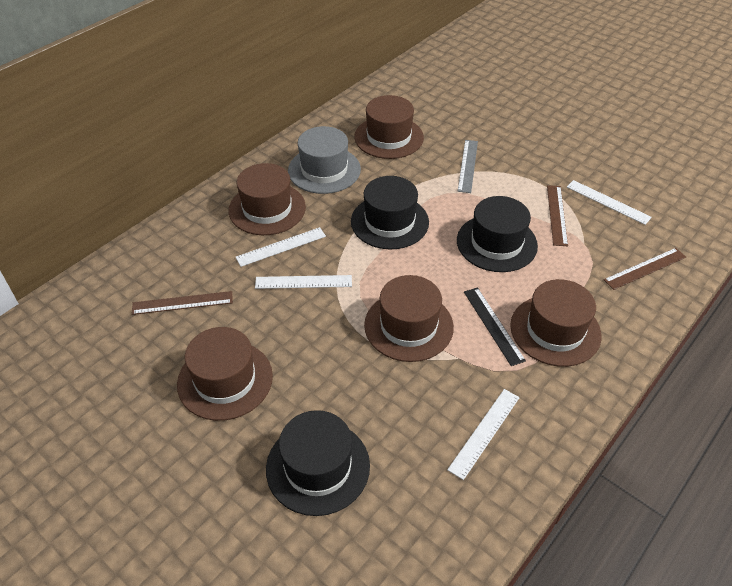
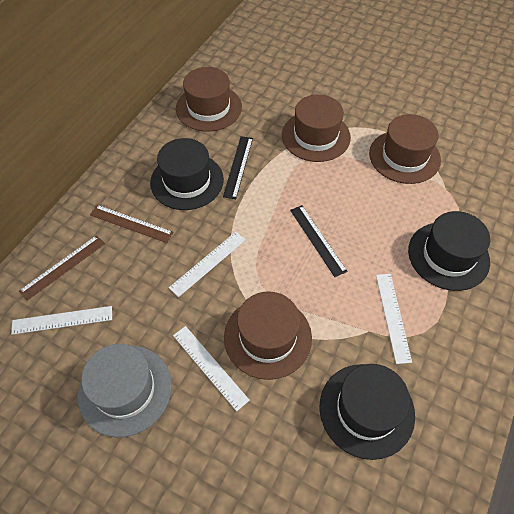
black ruler: [464,287,526,366] = 1 -> [223,136,253,199] [290,205,347,277] = 2
brown hat: [177,327,273,421] [228,163,306,235] [354,95,424,159] [364,275,454,362] [510,279,601,367] = 5 -> [176,67,242,132] [224,291,312,380] [282,94,351,162] [369,114,441,184] = 4
brown ruler: [132,291,233,315] [547,185,568,246] [604,248,686,290] = 3 -> [19,235,105,301] [90,205,173,243] = 2
grey ruler: [458,140,478,193] = 1 -> none = 0

